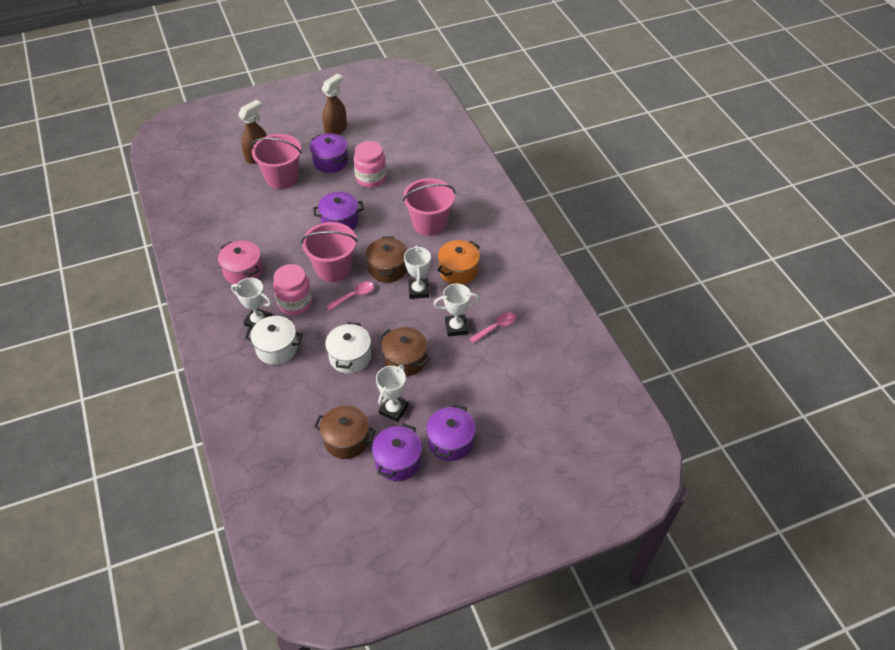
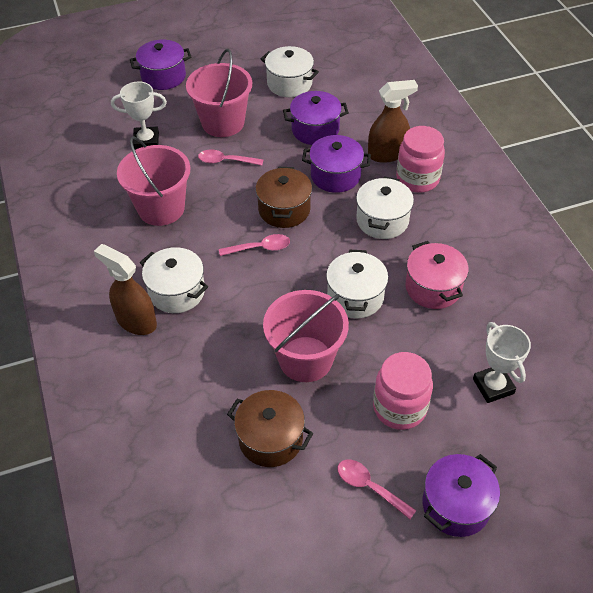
brown pot: [314,405,376,459] [366,237,407,283] [379,327,430,376] = 3 -> [227,390,313,467] [256,167,312,228] = 2
orange pot: [437,240,480,285] = 1 -> none = 0
pink spoon: [326,282,374,311] [469,312,516,343] = 2 -> [198,150,263,165] [219,234,290,256] [338,460,417,519] = 3
white pot: [245,316,303,365] [325,322,371,374] = 2 -> [140,247,208,313] [261,46,319,97] [326,250,388,318] [356,176,414,239] = 4
white trophy: [231,278,272,328] [376,364,408,422] [404,245,431,299] [434,284,480,337] = 4 -> [111,82,167,150] [473,322,531,403] = 2

